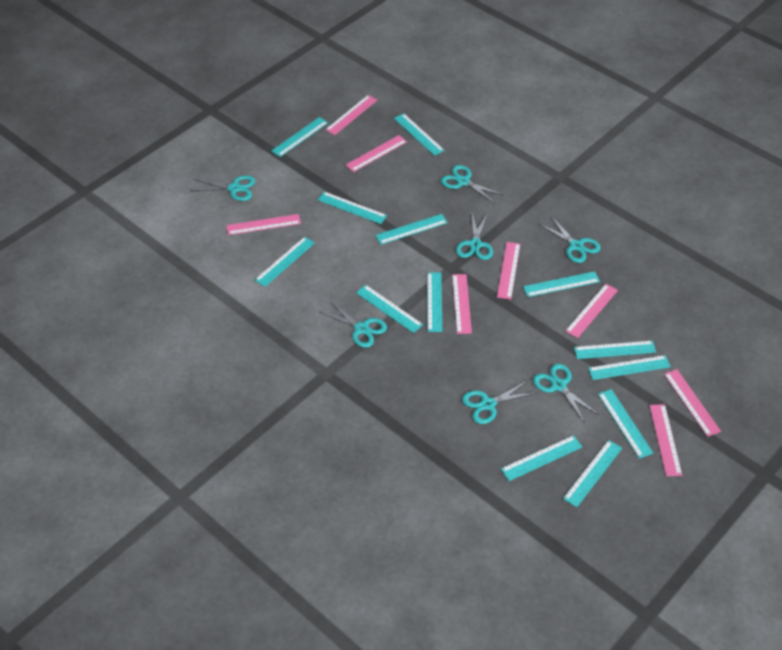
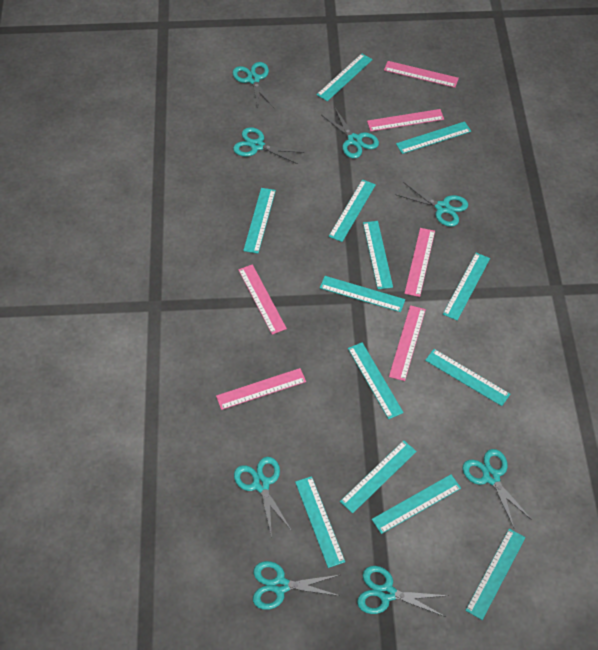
pink ruler: [226,214,301,235] [325,95,377,135] [345,135,407,172] [452,274,472,334] [497,242,520,299] [565,284,618,338] [649,404,682,476] [664,369,721,437] = 8 -> [216,368,306,410] [238,264,287,335] [367,109,444,132] [384,61,459,88] [389,305,426,381] [404,228,435,297] = 6
turquoise scissors: [190,175,256,201] [320,301,387,348] [441,165,503,203] [456,213,493,260] [462,380,536,424] [533,364,599,423] [539,216,601,263] = 7 -> [233,62,274,110] [233,127,304,164] [234,457,292,538] [253,561,340,610] [321,108,379,158] [357,566,449,617] [395,182,468,227] [462,449,532,528] = 8

